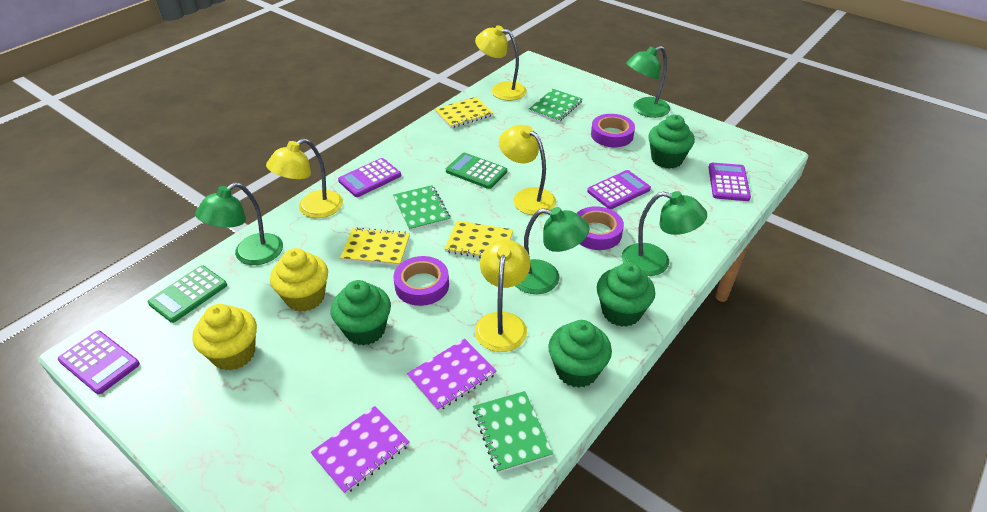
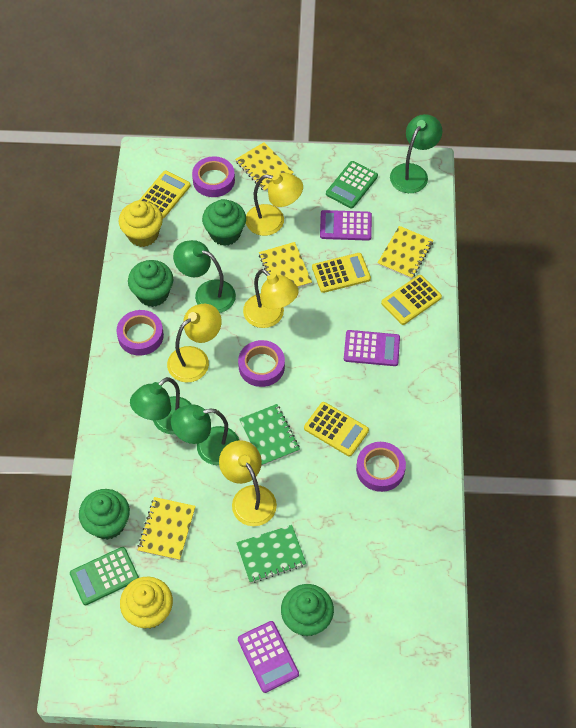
green notebook: [393,185,450,231] [473,391,553,473] [529,89,582,122] = 3 -> [236,525,306,583] [239,404,300,466] = 2
purple calculator: [58,331,140,394] [338,158,401,197] [587,170,651,209] [709,163,751,201] = 4 -> [238,621,299,693] [320,210,372,241] [344,330,400,366] = 3
purple notebook: [311,406,410,494] [407,339,497,411] = 2 -> none = 0
purple tape: [393,256,449,306] [577,206,624,250] [591,114,635,147] = 3 -> [116,310,164,356] [192,156,235,197] [238,340,285,387] [356,442,406,492] = 4
yellow calculator: none = 0 -> [139,171,191,218] [304,402,369,457] [312,253,371,293] [381,275,442,325] = 4
yellow notebook: [340,227,410,266] [435,97,493,128] [445,221,513,258] = 3 -> [138,497,196,560] [235,142,294,192] [259,242,312,288] [378,226,433,279] = 4

